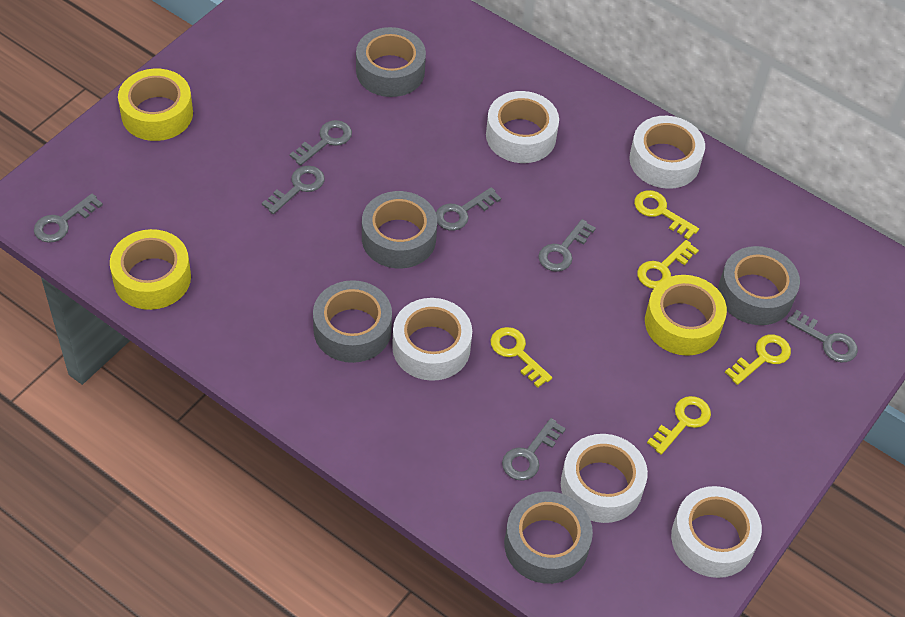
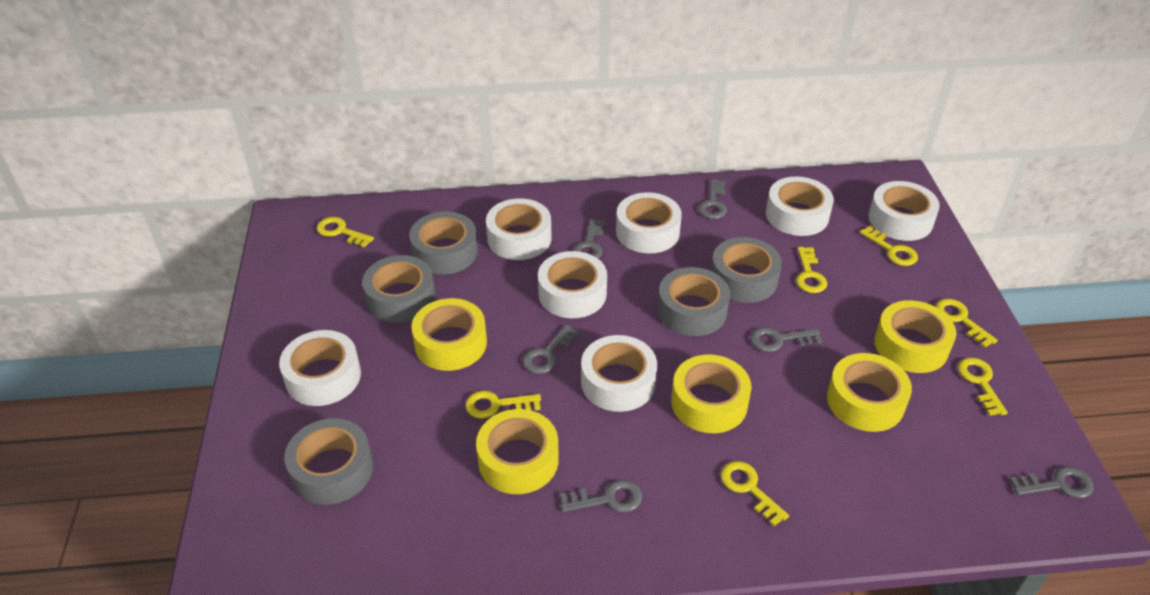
grey key: [34,194,103,243] [262,166,325,214] [289,120,352,166] [436,187,501,231] [502,418,566,481] [538,219,596,272] [787,310,858,362] = 7 -> [523,325,580,374] [560,480,642,512] [573,219,605,259] [698,179,727,219] [750,327,822,352] [1010,466,1094,498] = 6
white tape: [392,298,472,381] [486,91,559,163] [561,434,648,523] [629,116,705,189] [671,486,762,578] = 5 -> [279,330,361,406] [486,198,552,260] [538,251,607,318] [581,335,657,412] [616,192,682,254] [766,177,834,236] [868,181,940,241] = 7
yellow key: [491,327,552,388] [634,190,699,240] [637,240,699,289] [647,396,711,455] [725,335,791,385] = 5 -> [317,217,374,248] [465,391,541,419] [721,461,789,526] [796,247,827,293] [860,226,918,266] [935,299,998,348] [958,358,1008,416] = 7
yellow tape: [110,229,191,310] [118,69,193,141] [645,275,727,356] = 3 -> [411,298,487,371] [476,409,559,494] [671,354,752,433] [827,353,912,432] [874,300,956,373] = 5

